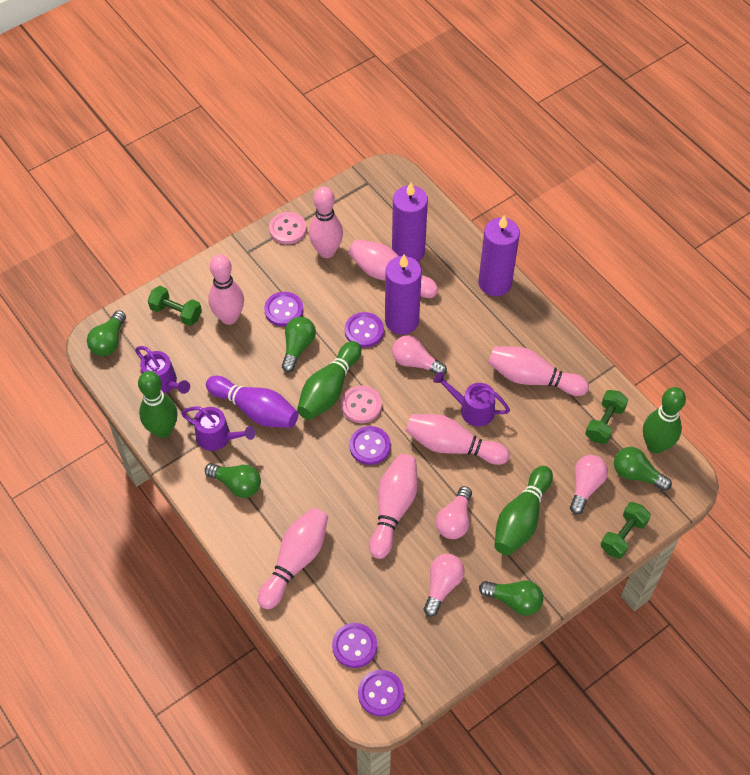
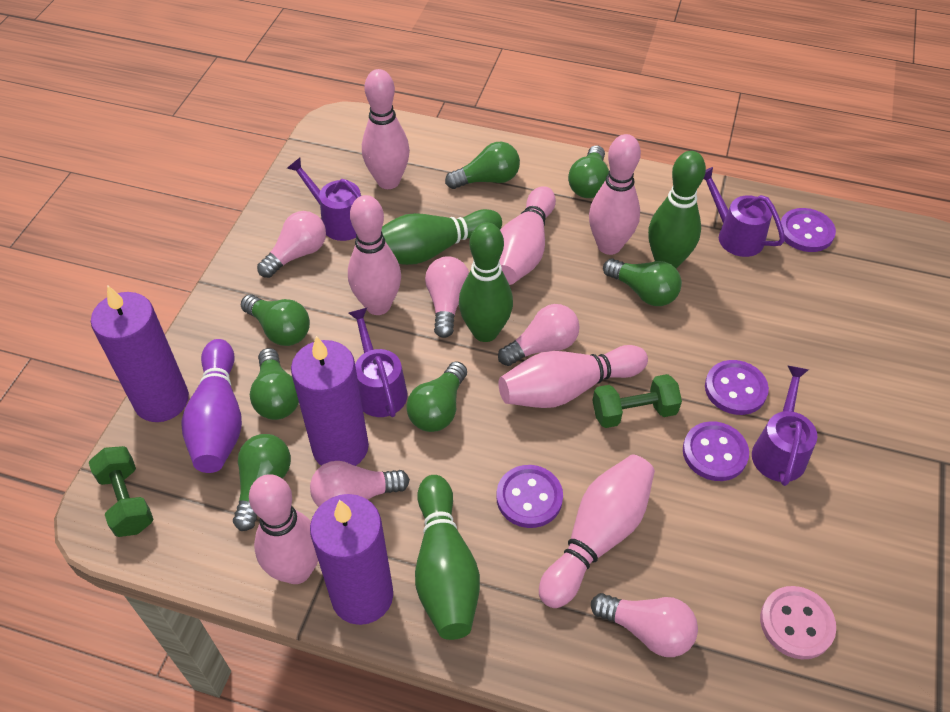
green dumbbell: [148,286,202,326] [585,390,628,444] [600,502,651,559] = 3 -> [89,446,154,537] [592,374,682,428] = 2
green light bulb: [87,310,126,356] [205,463,261,498] [282,317,316,372] [479,580,544,616] [614,447,672,491] = 5 -> [233,434,291,531] [241,295,310,346] [250,348,299,420] [406,361,467,432] [445,142,520,189] [568,145,609,198] [603,258,682,306] = 7
pink button: [269,212,306,244] [341,386,382,423] = 2 -> [760,586,836,660] = 1
pink light bulb: [392,335,447,375] [423,554,464,617] [436,486,472,539] [570,455,608,514] = 4 -> [257,211,326,278] [310,461,410,507] [425,256,469,338] [498,304,580,366] [591,593,698,657] = 5
purple button: [264,292,303,327] [332,623,377,668] [345,312,384,348] [349,426,391,465] [358,670,404,716] = 5 -> [496,465,563,528] [683,421,749,481] [705,360,769,415] [781,208,836,252] = 4
purple watering can: [135,346,190,394] [181,406,256,451] [433,372,510,427] = 3 -> [287,158,361,241] [349,308,407,417] [704,167,785,257] [752,365,818,486] = 4

